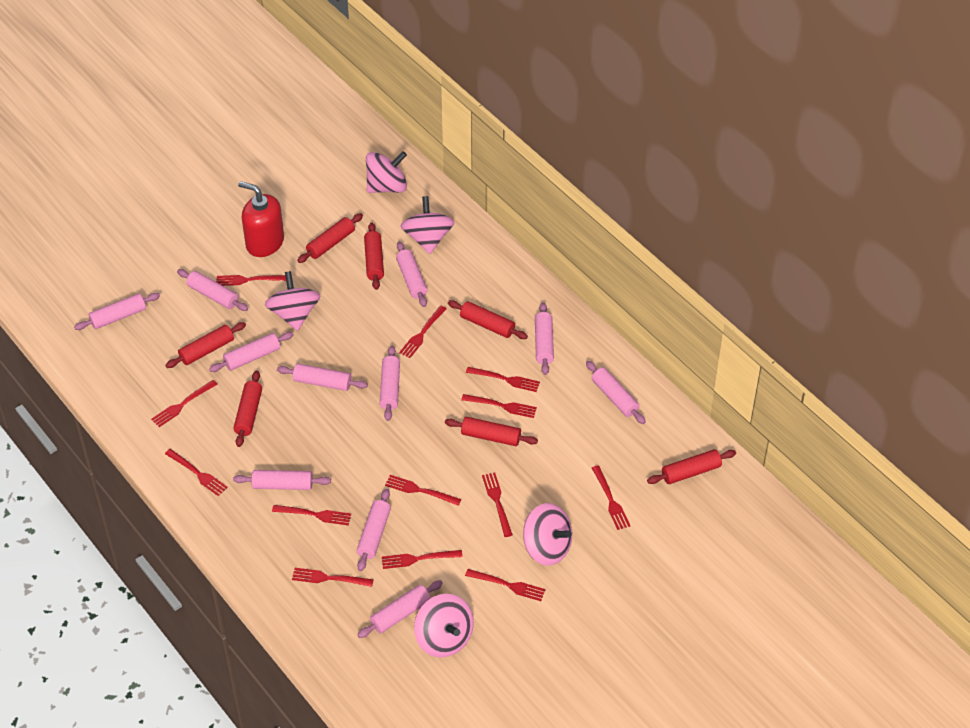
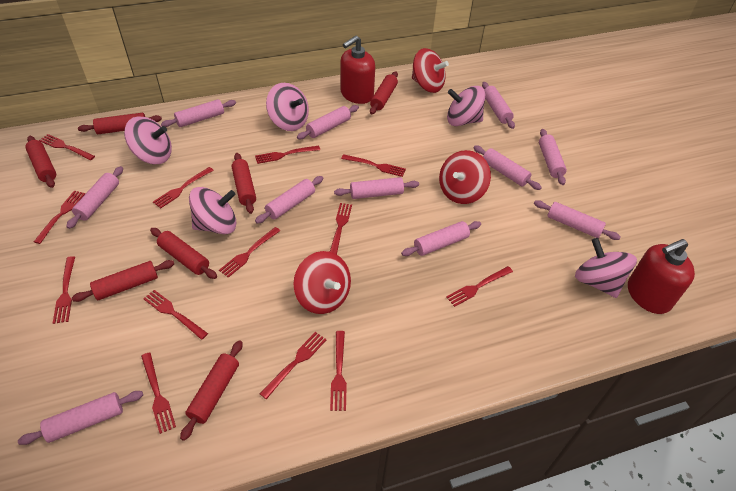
red soap dispenser: [238,181,284,257] = 1 -> [341,35,375,104] [628,239,695,314] = 2
red spinning top: none = 0 -> [294,251,351,314] [412,48,449,93] [439,150,491,204] = 3

